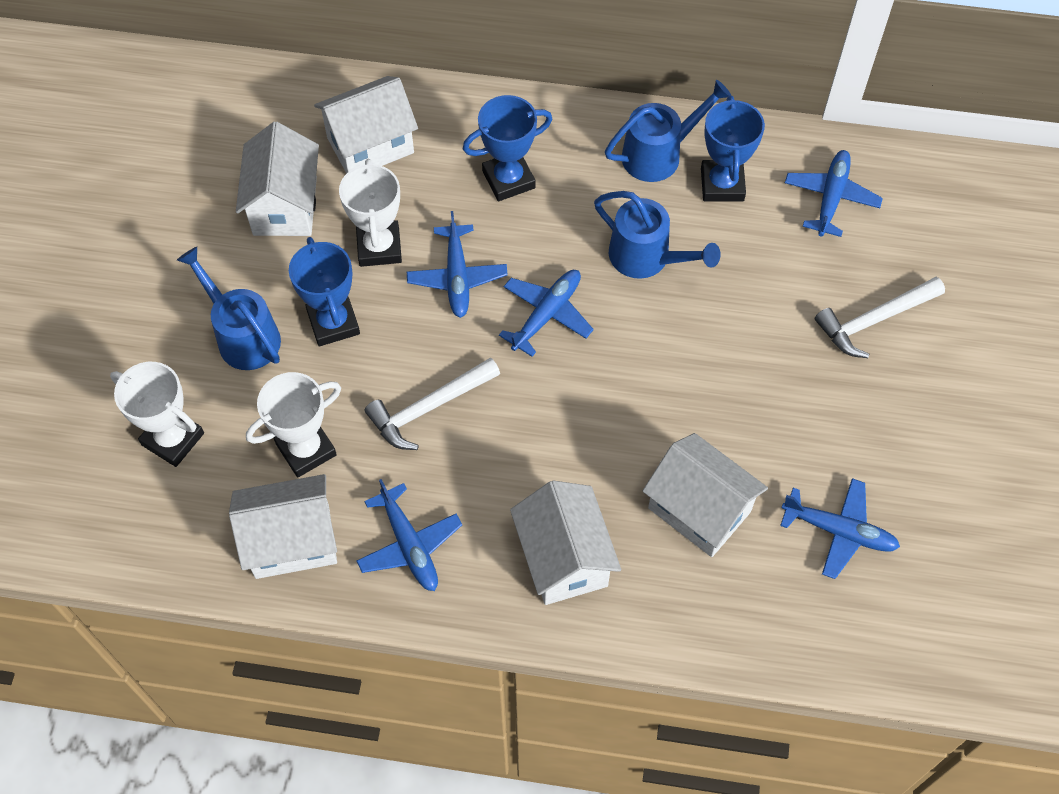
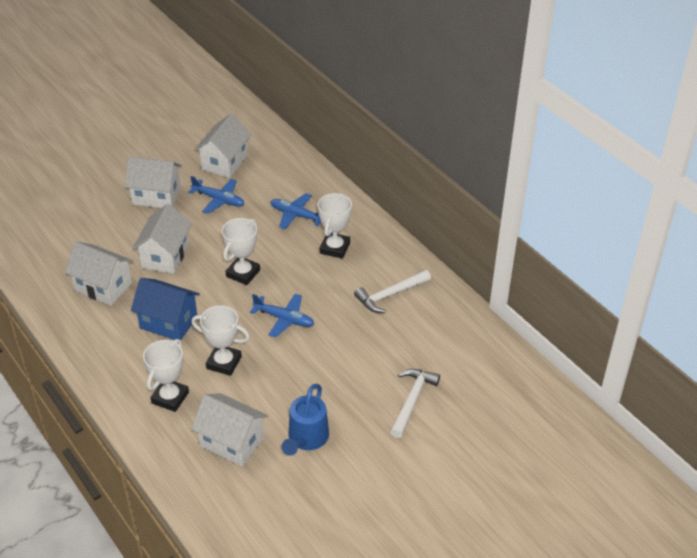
blue house: none = 0 -> [131,278,200,340] = 1
blue plane: [357,479,462,591] [407,211,508,318] [499,270,594,357] [780,478,900,579] [785,150,883,237] = 5 -> [188,176,244,214] [250,294,314,338] [270,193,321,229] = 3
blue trophy: [289,237,360,346] [463,95,552,201] [701,96,765,202] = 3 -> none = 0
blue watering can: [177,247,281,370] [594,191,721,279] [605,80,731,182] = 3 -> [282,384,329,456] = 1
white trophy: [110,362,204,467] [246,372,341,478] [339,159,402,267] = 3 -> [143,339,189,412] [191,305,250,376] [222,218,260,285] [318,193,352,259] = 4

